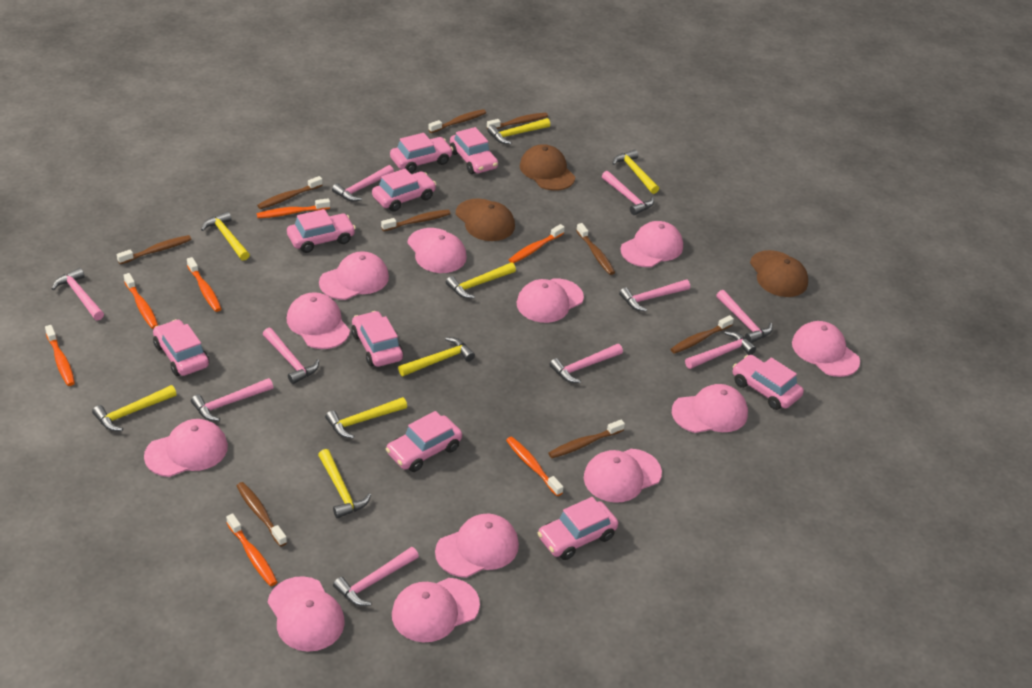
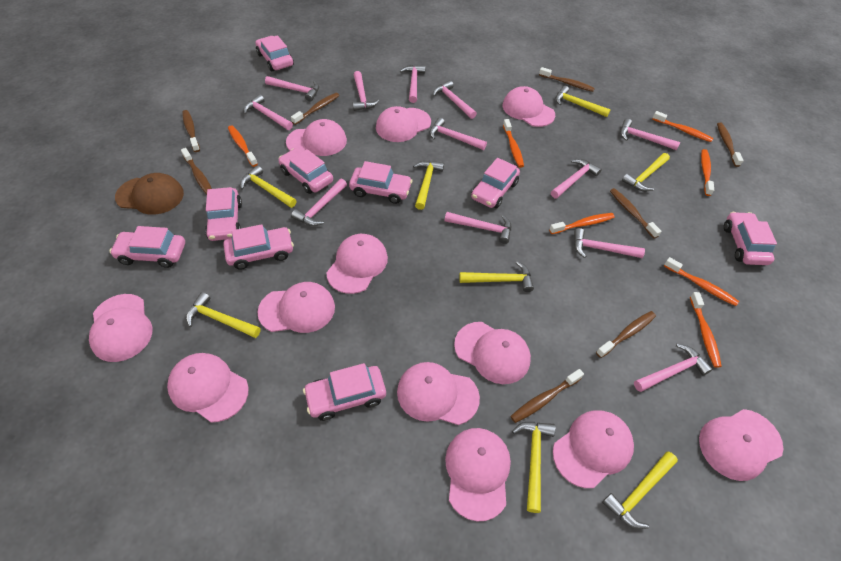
brown cap: [456,199,515,241] [520,144,575,191] [750,250,808,297] = 3 -> [115,173,184,215] = 1
brown toothbrush: [117,235,191,264] [237,482,287,547] [257,176,323,209] [381,210,451,231] [428,109,486,133] [487,113,548,129] [548,420,625,458] [576,223,615,275] [670,315,734,354] = 9 -> [181,148,212,194] [182,110,200,152] [291,93,339,125] [510,369,584,423] [539,67,595,92] [596,311,656,358] [610,188,661,239] [717,123,744,167] = 8
pink hammer: [52,268,104,320] [191,378,273,421] [263,328,319,384] [332,165,394,201] [333,547,419,606] [549,344,623,383] [602,171,654,215] [619,280,690,312] [685,331,756,369] [716,290,773,343] = 10 -> [243,94,293,130] [265,76,319,102] [291,179,347,226] [353,71,379,111] [400,65,426,103] [429,117,487,150] [433,80,477,119] [444,212,511,244] [551,159,602,198] [574,228,645,258] [620,119,680,150] [634,344,713,392] = 12

